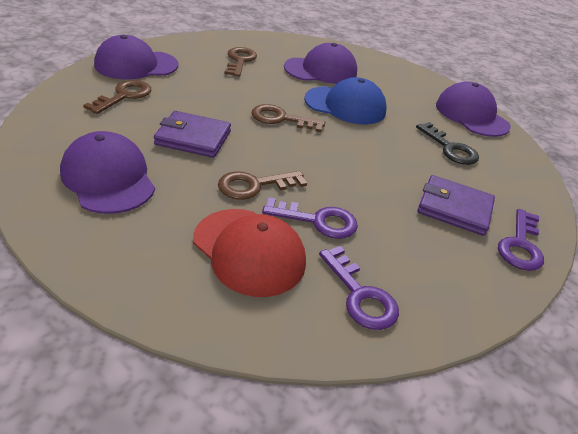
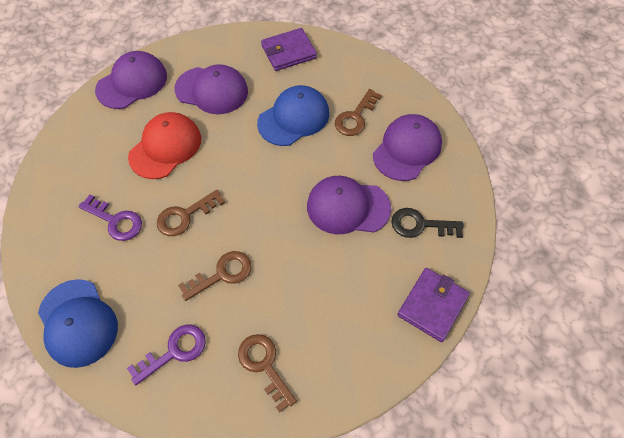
blue cap: [304,77,387,125] = 1 -> [38,279,118,368] [257,85,329,146] = 2
purple key: [262,197,358,239] [319,246,399,330] [498,209,544,271] = 3 -> [78,194,142,241] [127,325,206,385] = 2

